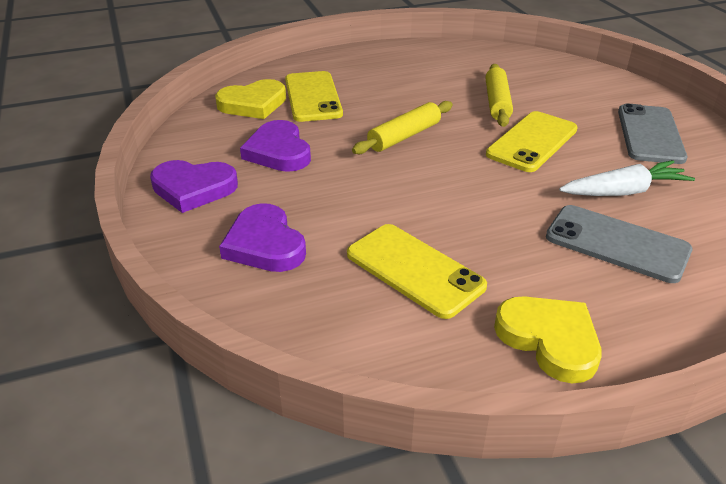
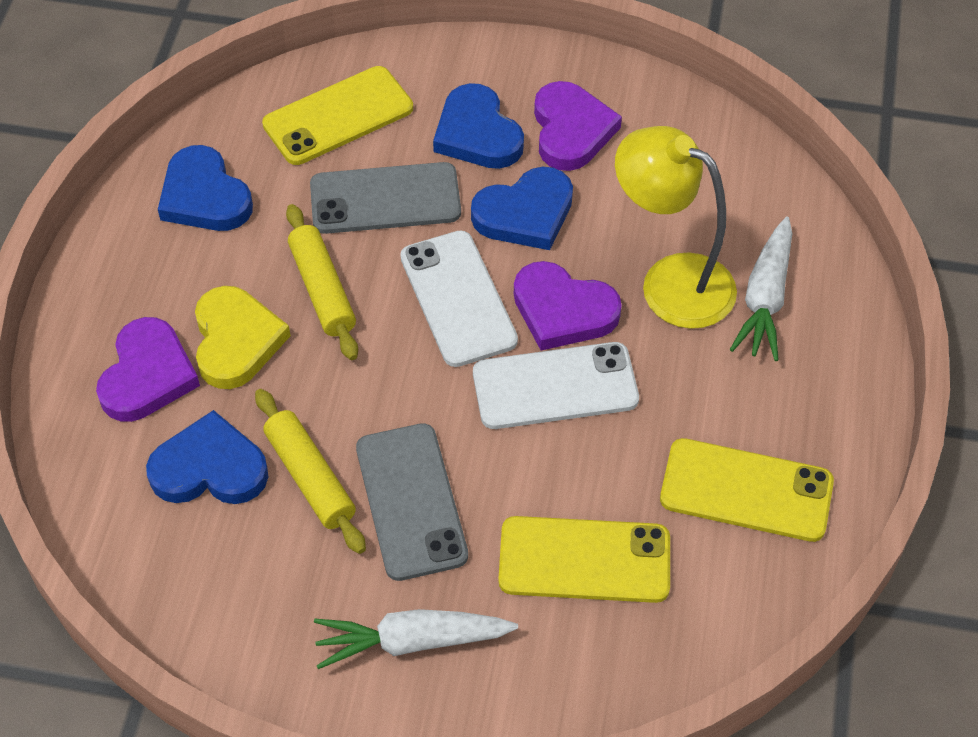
blue heart: none = 0 -> [146,410,268,504] [158,145,253,231] [433,83,524,169] [471,167,573,250] = 4
white carrot: [559,160,695,196] = 1 -> [314,609,518,669] [730,217,792,361] = 2
white phone: none = 0 -> [400,230,518,367] [473,342,639,429] = 2
yellow heart: [215,79,286,119] [494,296,602,383] = 2 -> [195,286,291,389] = 1
yellow lamp: none = 0 -> [615,126,737,329] = 1

